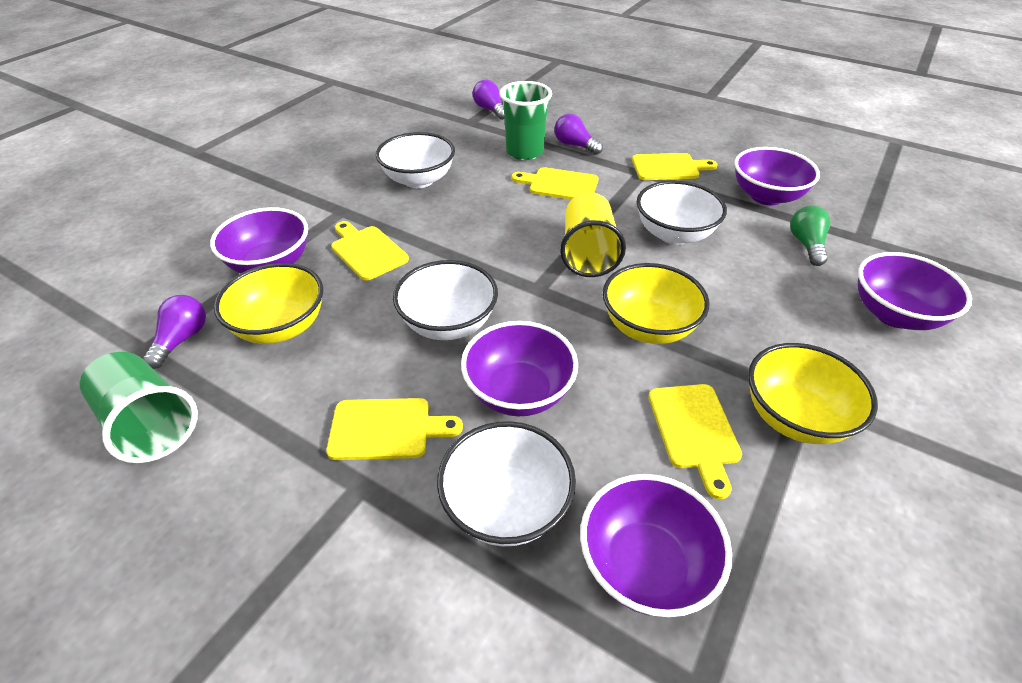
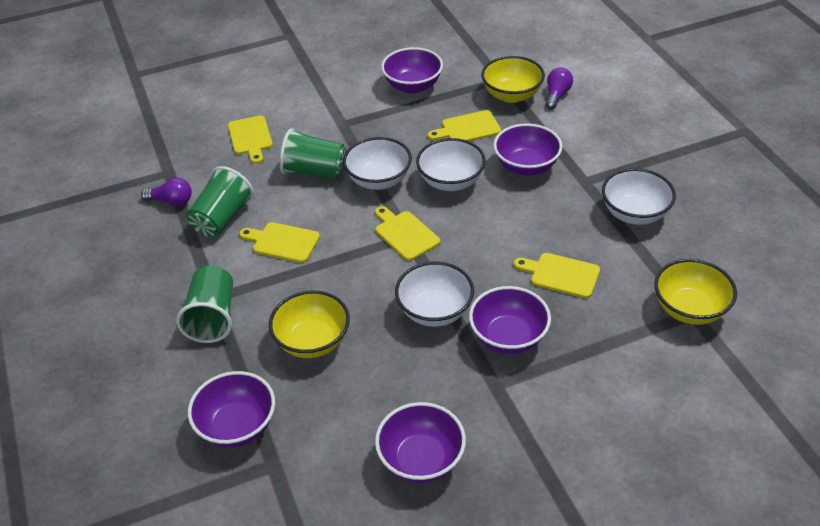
green cup: [80,352,198,463] [500,81,552,160] = 2 -> [176,266,233,343] [187,166,254,237] [280,128,347,179] = 3
green light bulb: [790,206,831,266] = 1 -> none = 0
purple light bulb: [142,295,206,369] [473,79,505,120] [555,114,603,155] = 3 -> [141,178,192,206] [546,67,573,109] = 2
yellow cup: [560,192,626,277] = 1 -> none = 0

